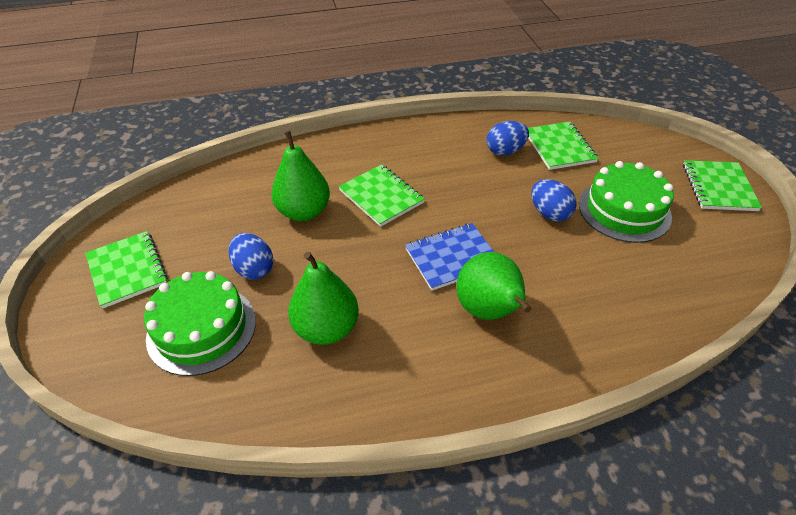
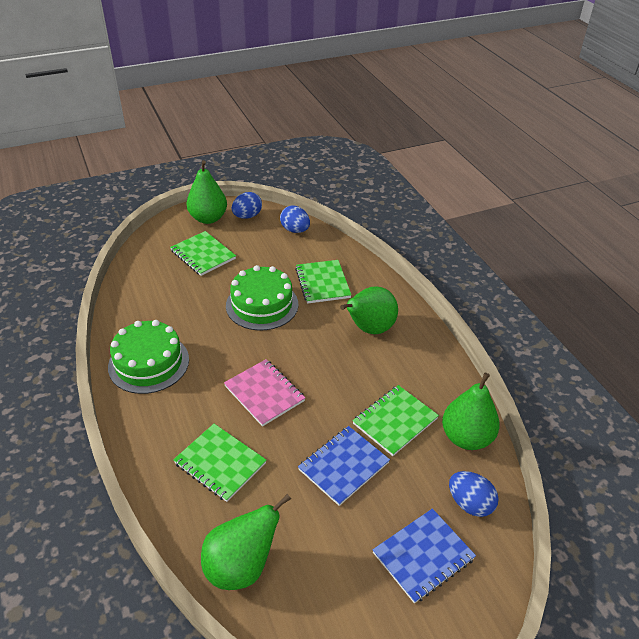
blue notebook: [405,223,494,291] = 1 -> [298,426,390,506] [373,508,476,604] = 2
green pear: [271,130,330,221] [288,251,359,345] [457,252,532,320] = 3 -> [186,160,227,224] [201,494,291,590] [340,286,398,334] [442,373,500,450] = 4
pink notebook: none = 0 -> [224,359,305,427] = 1

